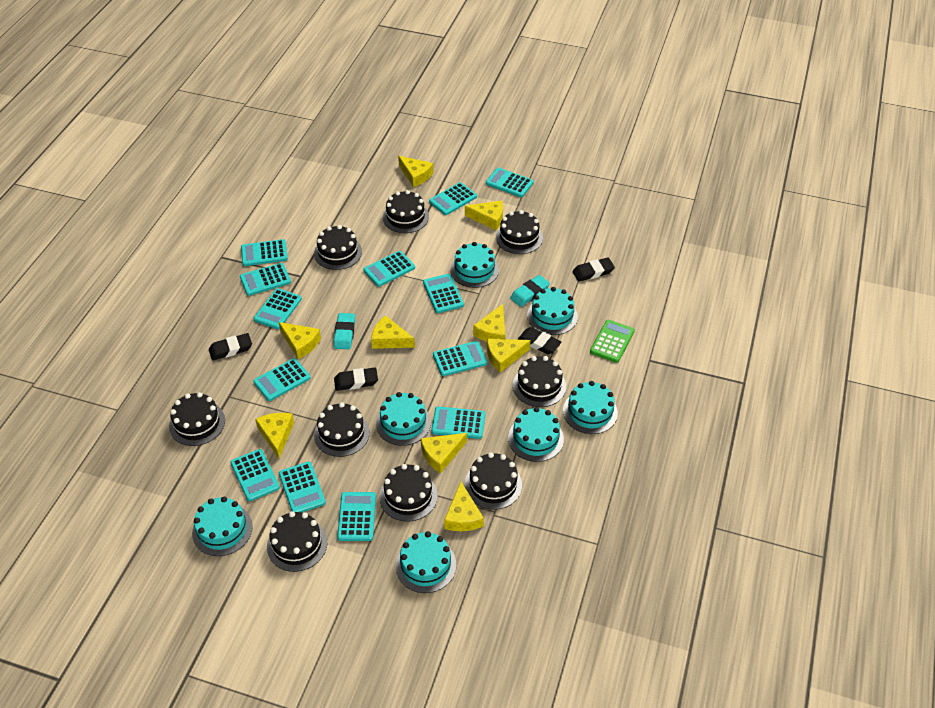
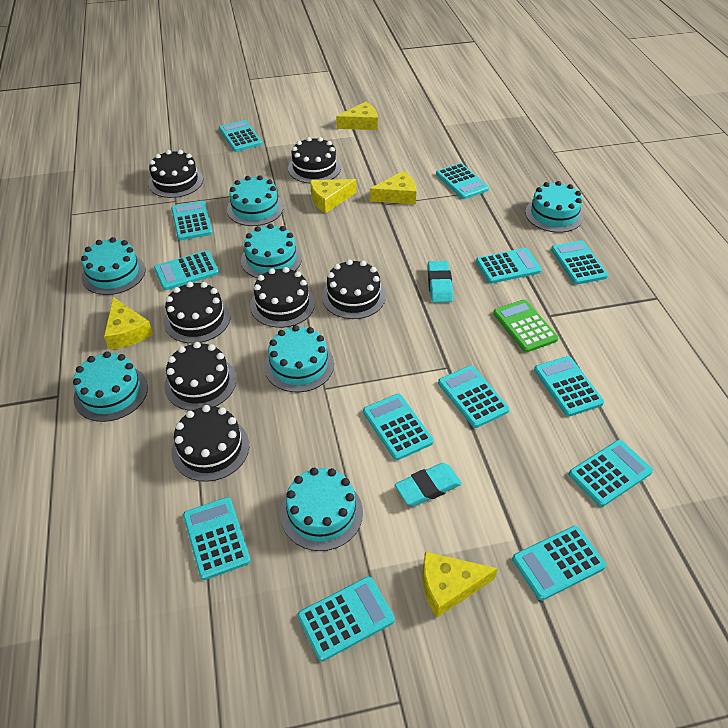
black cake: [169,392,225,446] [267,511,327,572] [314,225,362,270] [314,402,370,457] [379,464,438,522] [383,190,429,233] [464,452,522,510] [496,210,543,254] [513,356,566,407] = 9 -> [148,150,203,198] [164,282,231,343] [164,342,236,411] [172,405,249,482] [250,267,315,328] [288,137,341,184] [322,259,386,319] = 7
black eraser: [209,333,252,361] [334,367,378,391] [518,327,561,354] [572,257,615,282] = 4 -> none = 0
yellow cheese: [255,413,294,458] [279,322,321,359] [371,315,415,349] [398,156,433,187] [421,433,467,474] [444,482,484,531] [465,200,503,230] [473,304,505,342] [487,339,531,373] = 9 -> [104,297,153,349] [310,179,356,213] [336,102,378,130] [370,171,416,204] [422,552,498,618] = 5

